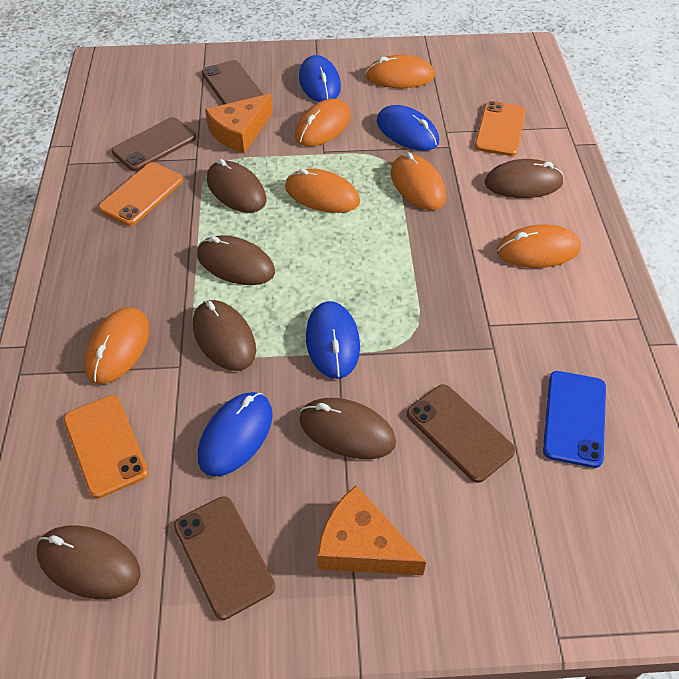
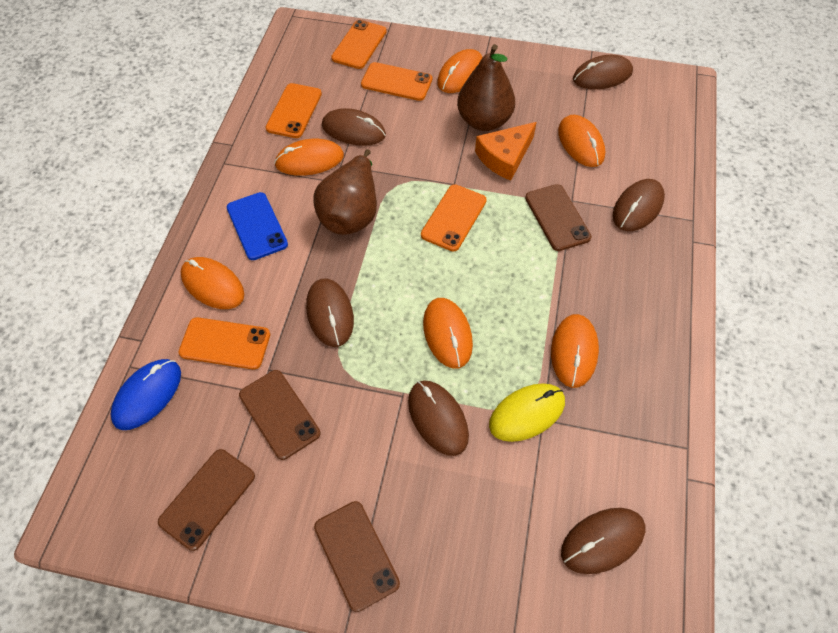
blue mouse: [198,392,273,477] [299,55,341,102] [306,301,360,379] [377,105,439,151] = 4 -> [110,359,181,430] = 1
brown pear: none = 0 -> [314,149,377,235] [457,44,515,131] = 2
orange cheese: [205,94,273,154] [317,485,426,575] = 2 -> [475,122,537,181] = 1
orange phone: [64,395,149,499] [99,162,183,226] [475,101,526,156] = 3 -> [178,317,270,370] [266,83,322,138] [331,20,387,69] [361,62,432,101] [421,184,487,251] = 5
yellow mouse: none = 0 -> [489,383,565,442] = 1

